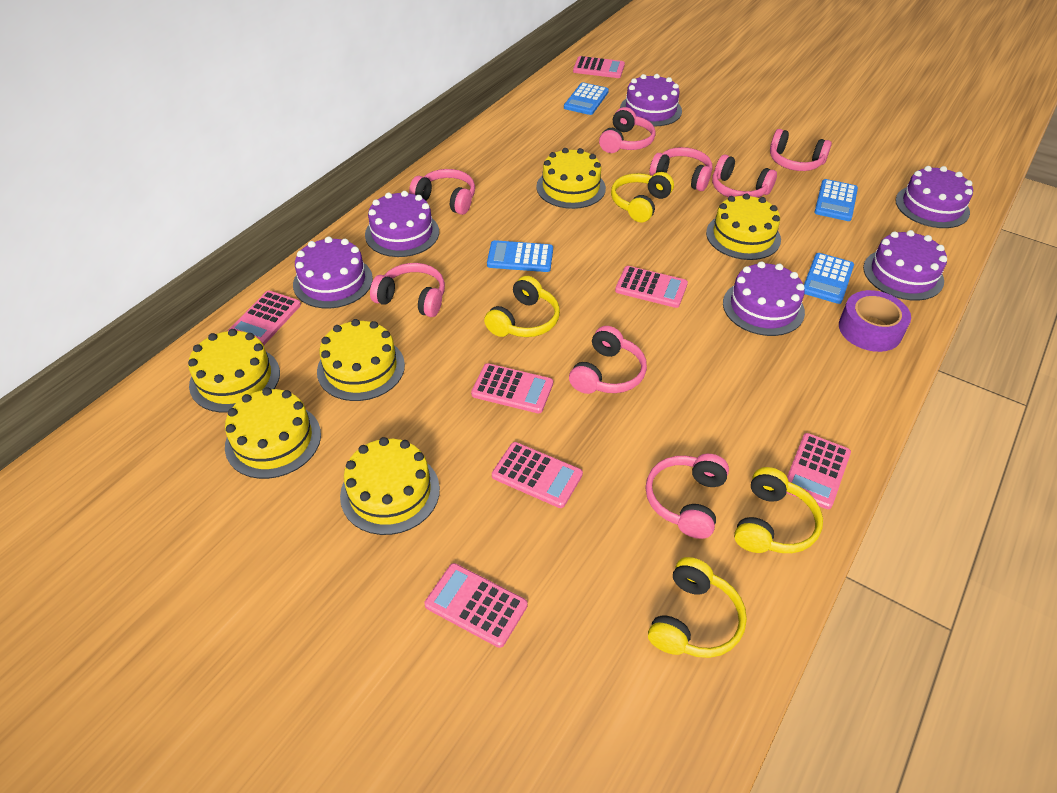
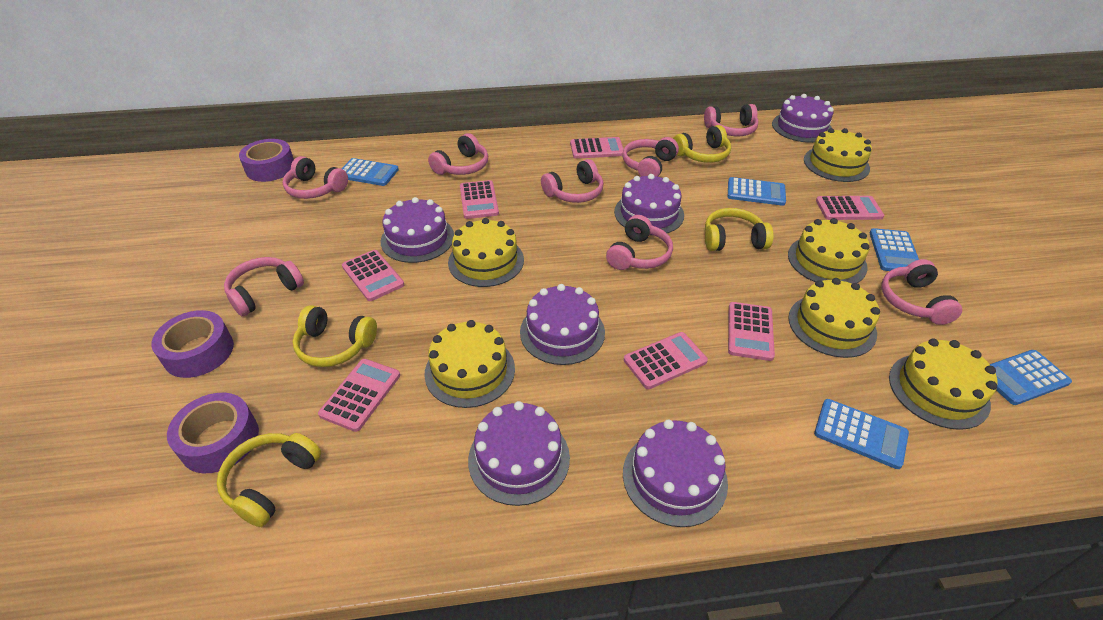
blue calculator: [487,240,553,272] [564,82,609,115] [804,253,854,304] [814,179,858,221] = 4 -> [342,158,399,186] [728,177,786,206] [814,399,909,469] [869,228,919,271] [990,350,1072,405] = 5
purple tape: [839,290,911,352] = 1 -> [151,310,234,378] [167,393,259,473] [239,139,294,182] = 3

